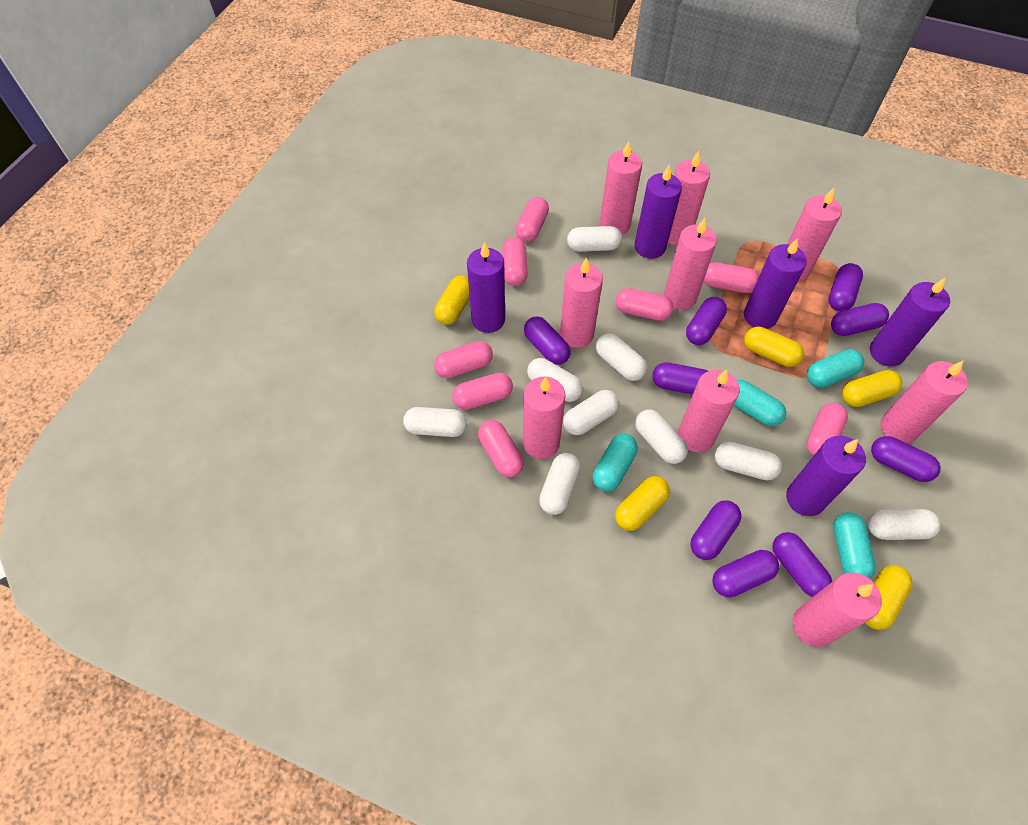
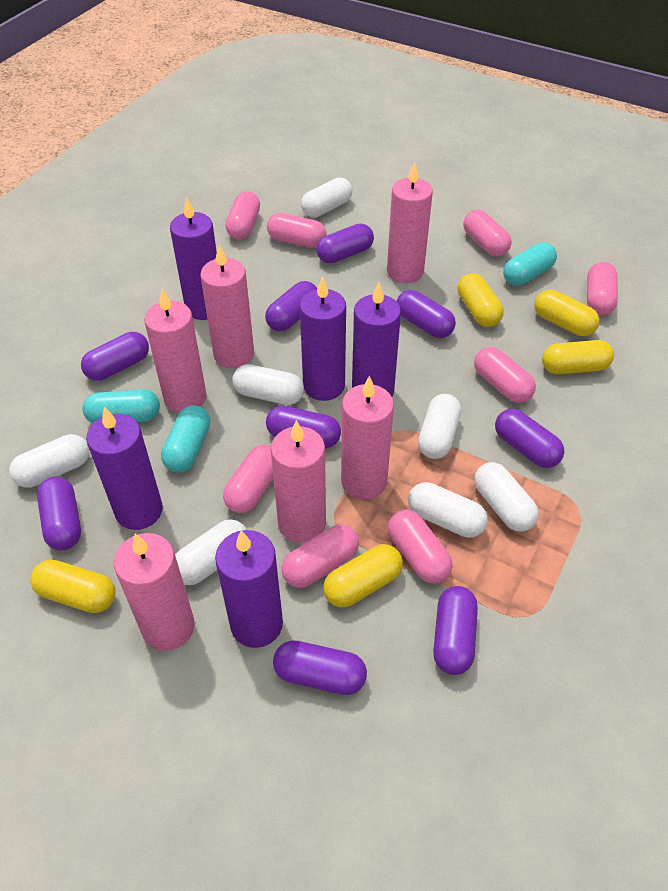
pink candle: [523,376,566,459] [560,258,603,348] [600,141,642,235] [664,218,717,310] [668,151,710,245] [678,370,740,452] [787,188,842,281] [793,572,882,647] [881,360,968,444] = 9 -> [114,533,195,651] [144,289,207,413] [200,245,254,368] [271,420,326,543] [341,376,394,500] [387,162,433,283] = 6
turquoise capsule: [593,434,638,492] [734,380,786,426] [807,349,864,388] [833,512,876,579] = 4 -> [83,389,160,424] [161,405,210,473] [503,242,557,286] = 3
white capsule: [403,407,467,437] [527,358,583,402] [539,453,580,515] [563,390,619,435] [567,226,622,252] [596,333,647,381] [635,410,688,464] [715,442,782,480] [868,509,941,540] = 9 -> [9,434,89,488] [175,519,247,585] [232,364,304,405] [301,178,353,217] [408,482,488,538] [418,394,461,459] [474,462,539,532] = 7

